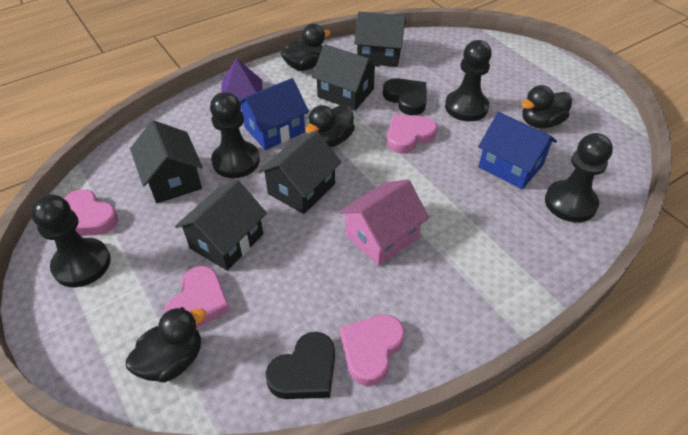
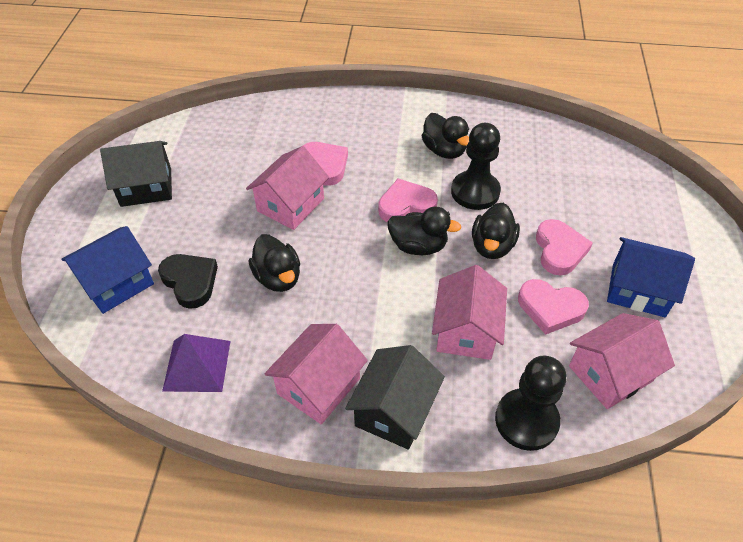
black heart: [266,332,335,399] [383,78,427,115] = 2 -> [158,254,218,309] = 1
black house: [130,120,203,203] [175,180,267,271] [258,131,341,214] [312,44,380,110] [354,12,406,67] = 5 -> [100,141,172,207] [345,345,445,450] = 2
black pawn: [31,194,111,287] [210,92,260,178] [445,40,492,121] [545,133,613,222] = 4 -> [451,123,501,210] [495,356,566,451] = 2
pink house: [339,180,429,266] = 1 -> [246,146,329,230] [264,324,368,424] [432,265,507,360] [569,313,675,409] = 4

